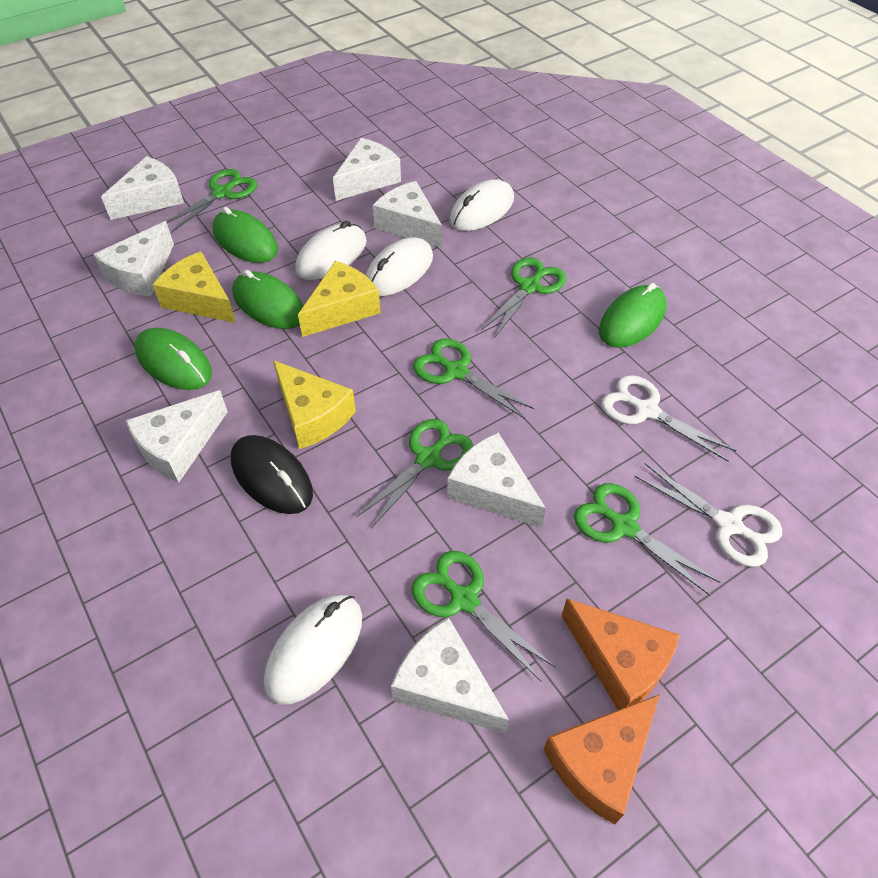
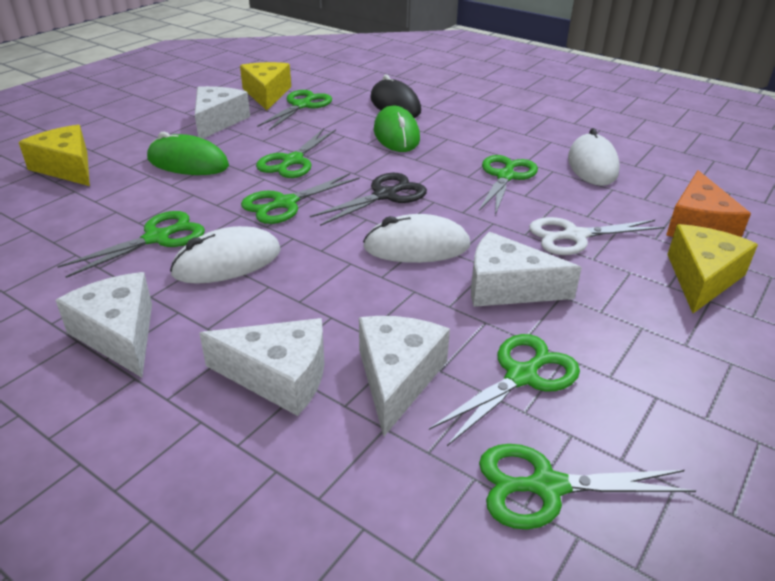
black scissors: none = 0 -> [310,173,427,226] = 1
green mouse: [135,328,212,390] [213,207,278,263] [232,270,303,329] [599,283,667,348] = 4 -> [147,131,229,175] [374,106,420,152] = 2
green scissors: [166,169,257,233] [356,419,473,528] [412,551,555,682] [413,338,535,419] [481,257,566,337] [574,483,720,596] = 6 -> [57,211,205,278] [241,173,360,224] [256,128,336,178] [257,90,332,131] [429,334,580,446] [479,155,538,215] [479,444,696,530] = 7
orange cheese: [543,694,660,824] [561,599,680,710] = 2 -> [666,170,751,237] = 1
white cheese: [93,221,174,297] [101,156,184,220] [125,390,228,483] [333,138,401,201] [373,181,442,248] [391,618,509,734] [447,433,546,528] = 7 -> [55,272,152,378] [195,86,250,139] [199,318,324,416] [359,316,450,436] [471,232,582,307] = 5
white mouse: [264,594,362,705] [295,221,367,280] [366,237,433,296] [449,179,514,231] = 4 -> [170,226,281,284] [363,214,470,263] [568,128,619,186] = 3
white scissors: [601,375,737,462] [635,463,782,567] = 2 -> [529,217,665,255] = 1

